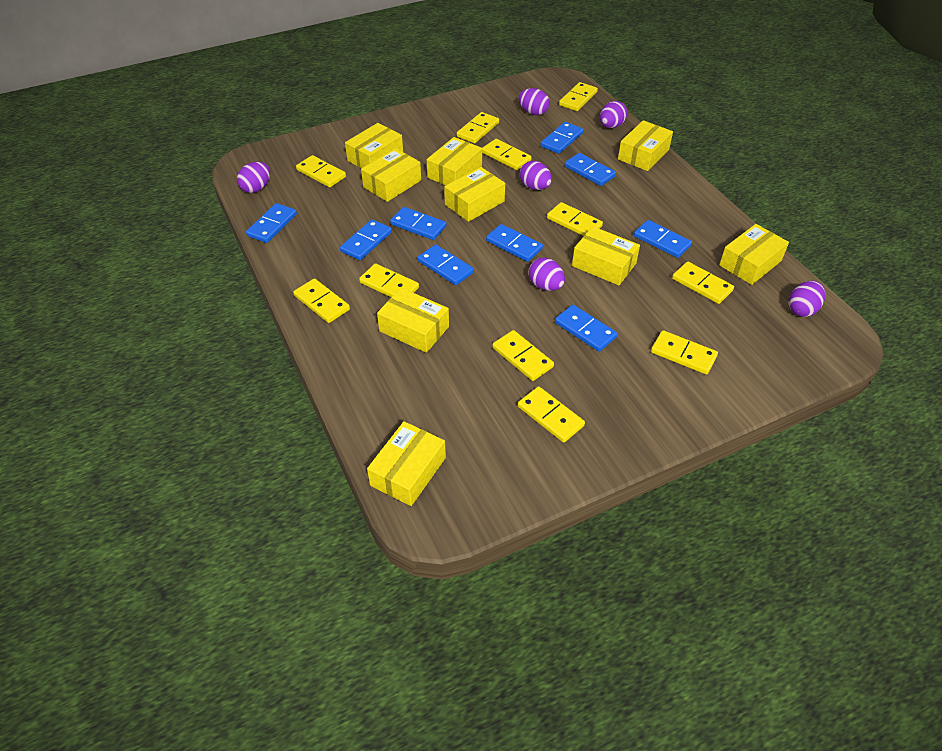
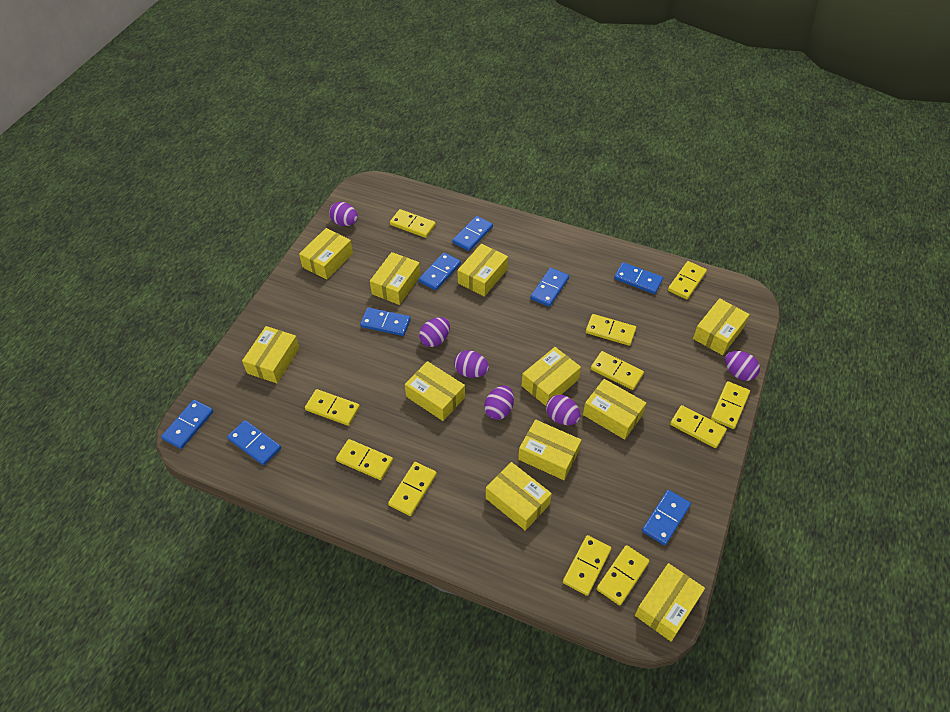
blue domino: [246,203,297,243] [340,219,392,260] [390,207,446,240] [418,244,474,285] [486,224,543,262] [541,122,583,154] [555,305,617,352] [564,153,616,186] [634,220,692,258] = 9 -> [161,400,213,449] [227,420,281,465] [360,308,411,336] [419,253,461,290] [452,216,493,251] [530,268,569,307] [614,262,663,294] [642,490,691,545] = 8
yellow box: [345,123,403,168] [361,148,421,202] [367,421,446,506] [377,288,449,353] [427,137,482,185] [444,167,505,222] [572,226,640,285] [618,120,673,171] [719,224,789,285] = 9 -> [242,326,300,383] [299,228,353,280] [370,252,421,305] [405,361,465,421] [457,244,508,297] [486,462,552,531] [518,420,581,480] [521,347,581,406] [583,379,646,440] [635,563,705,642] [693,298,750,355] = 11

